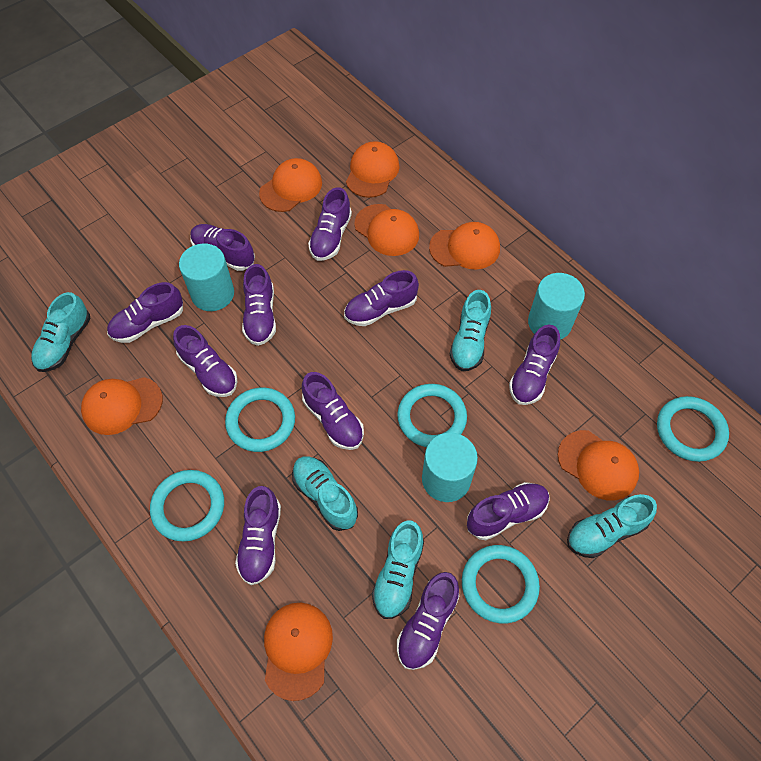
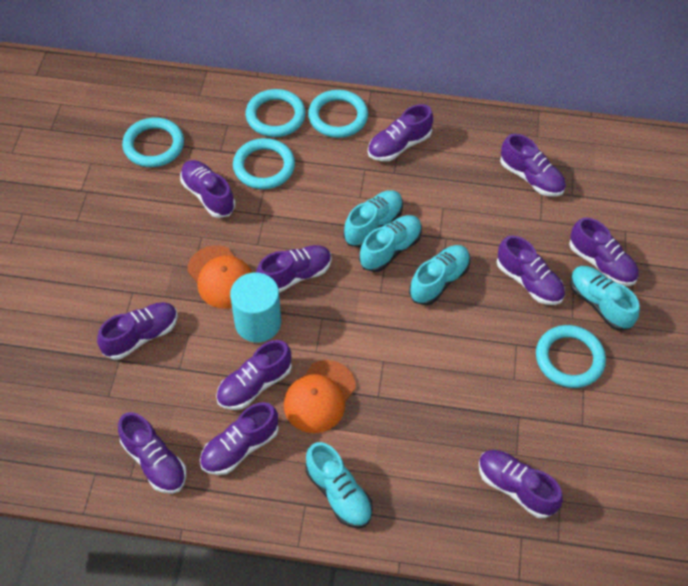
orange cap: [81,377,163,435] [259,158,322,212] [264,603,333,701] [346,141,400,198] [354,204,419,256] [429,222,500,269] [558,430,639,500] = 7 -> [187,245,253,309] [284,360,356,433] = 2
turquoise cylinder: [179,243,234,311] [422,433,478,502] [528,273,585,339] = 3 -> [230,272,281,342] = 1

